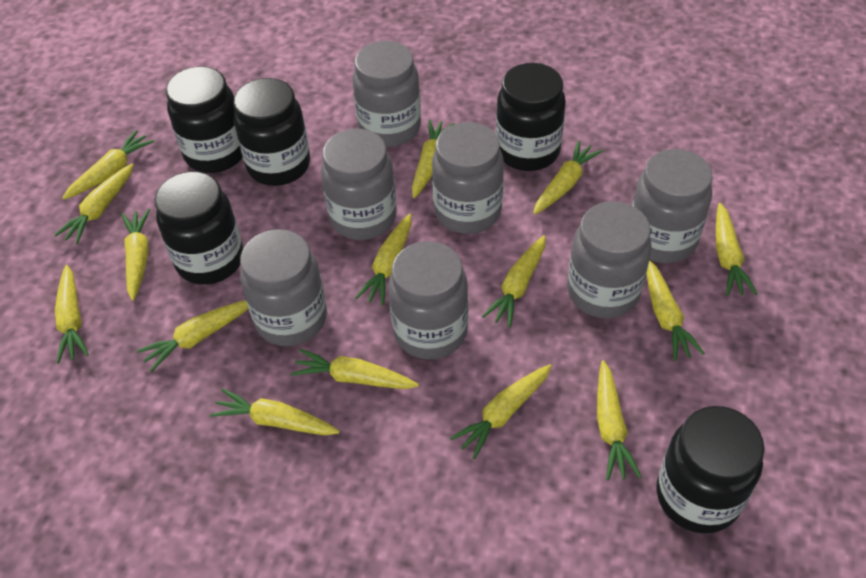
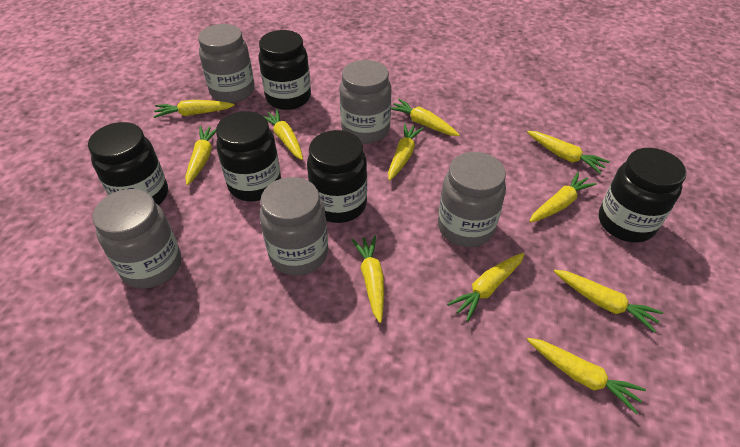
grey jar: [240,229,327,346] [321,129,397,240] [353,41,421,147] [388,241,468,360] [432,122,504,234] [568,201,652,318] [632,149,713,263] = 7 -> [93,189,181,289] [198,24,255,103] [260,177,328,275] [339,60,391,144] [438,152,506,247] = 5
yellow carrot: [54,163,134,244] [55,265,89,364] [63,130,154,199] [122,209,150,301] [137,300,248,372] [210,388,340,435] [290,349,419,389] [355,214,412,306] [412,119,454,198] [450,364,552,459] [482,235,546,328] [533,141,603,214] [597,360,641,480] [647,260,705,361] [716,203,757,296] = 15 -> [153,100,235,118] [185,126,216,185] [264,109,303,160] [351,236,384,323] [388,123,424,181] [391,99,460,136] [447,253,524,321] [527,131,610,174] [527,338,646,414] [529,172,597,223] [554,270,663,333] = 11

